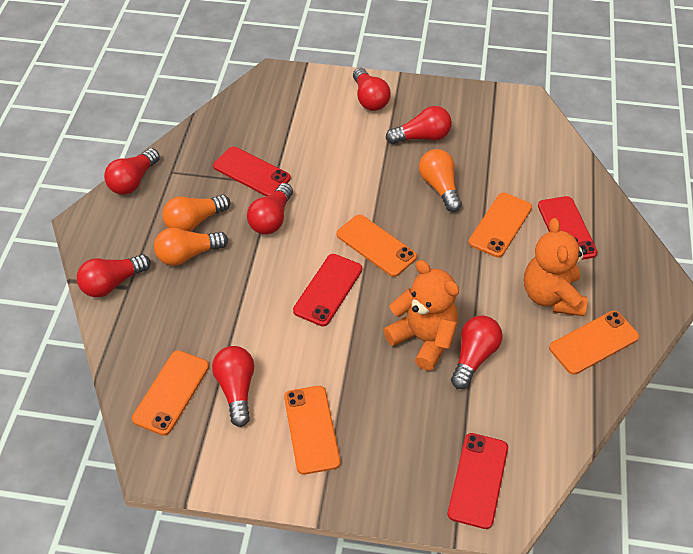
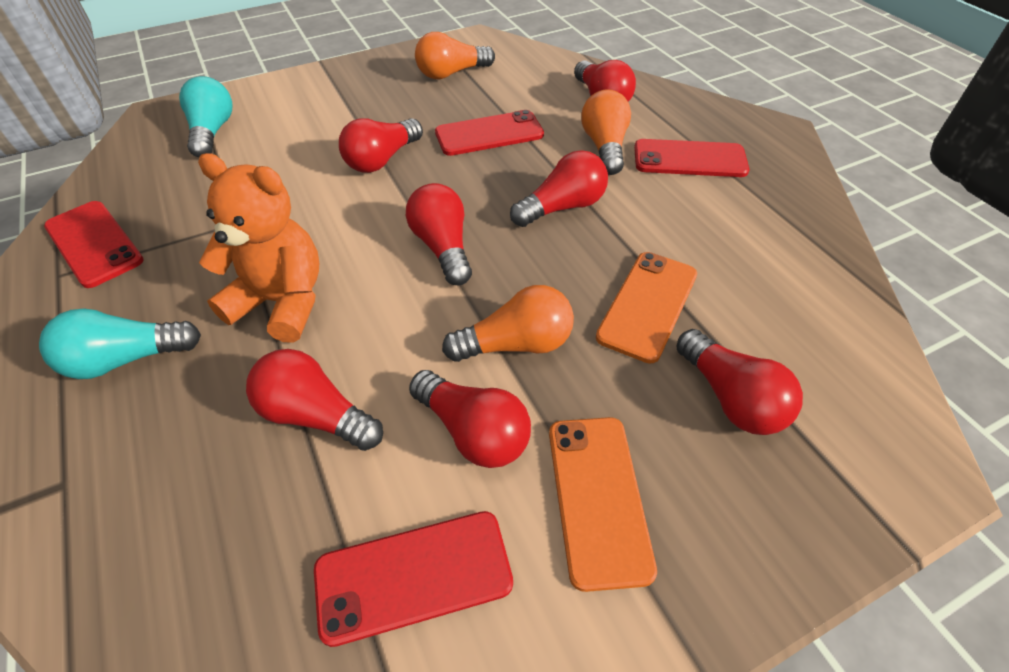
orange phone: [132,350,209,436] [284,386,341,475] [336,215,417,277] [469,193,532,258] [549,311,639,375] = 5 -> [549,417,657,592] [596,252,697,364] = 2
orange teddy bear: [383,260,459,371] [524,218,588,316] = 2 -> [198,153,319,343] = 1
turquoise light bulb: none = 0 -> [39,309,201,379] [179,76,232,158] = 2

